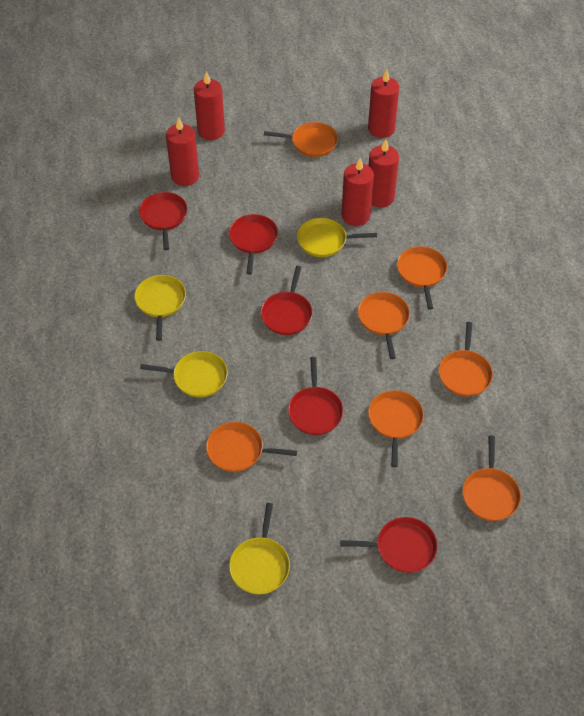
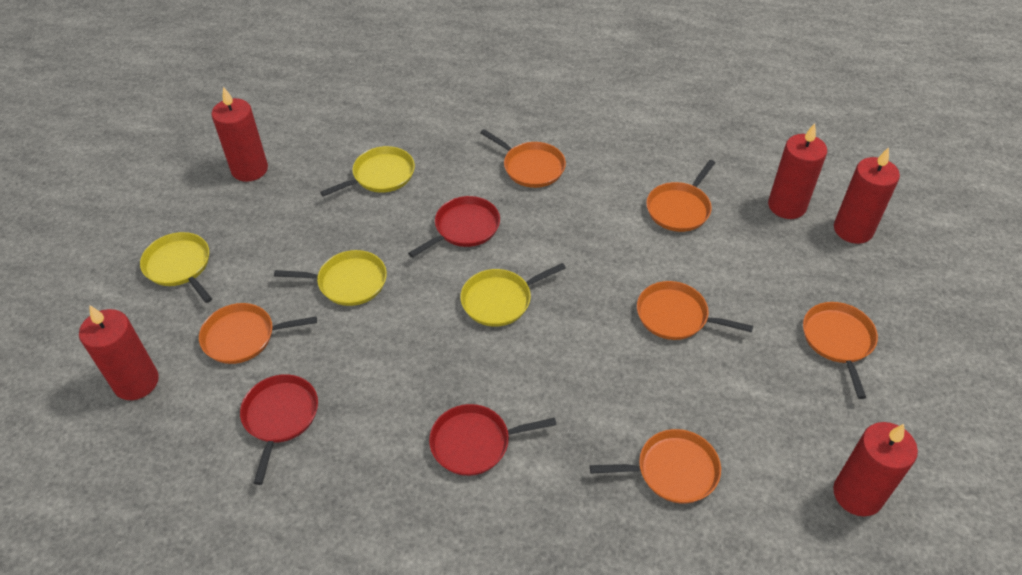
orange pan: [206,422,297,472] [264,122,338,157] [358,292,410,359] [368,390,424,467] [397,246,447,310] [439,322,493,397] [462,436,521,521] = 7 -> [199,303,317,364] [480,129,566,188] [590,429,721,503] [637,281,753,340] [646,160,715,232] [803,302,878,399] = 6
red pan: [139,192,188,250] [229,214,278,275] [261,266,313,335] [288,357,343,435] [340,517,437,573] = 5 -> [240,374,318,485] [408,196,500,258] [429,404,557,476] = 3

